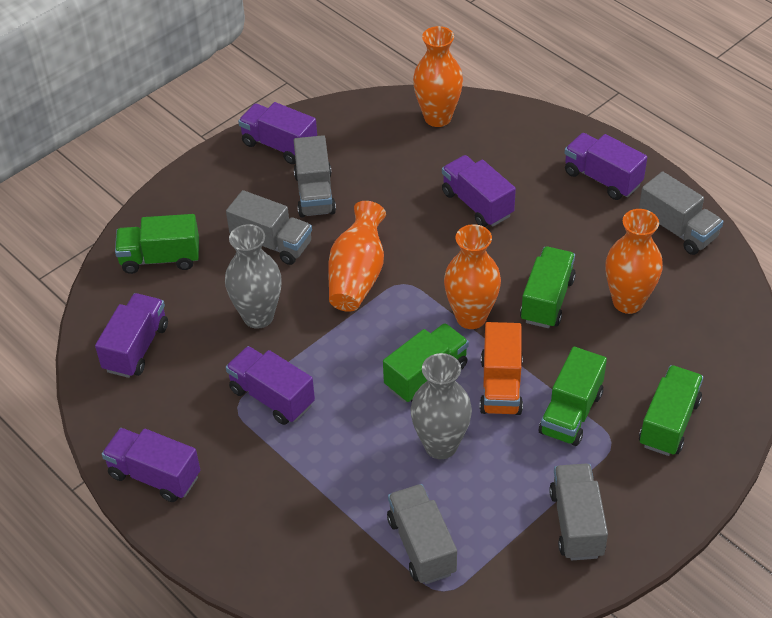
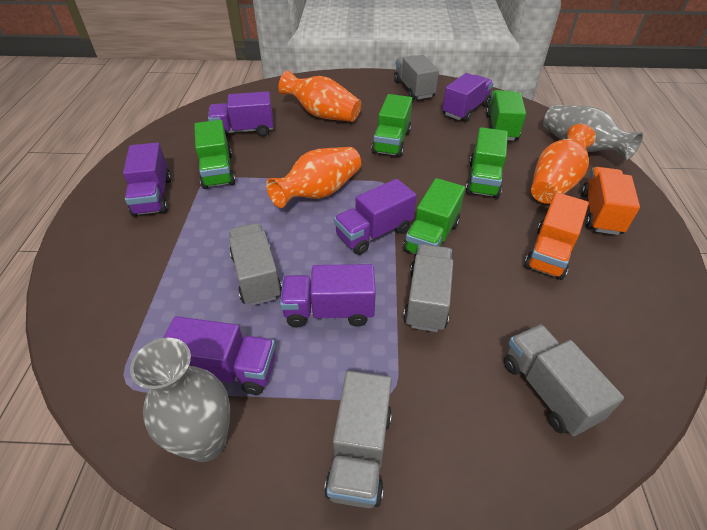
orange truck: [480,322,523,415] = 1 -> [524,192,589,280] [581,167,640,235] = 2
orange vase: [328,201,386,312] [413,26,463,127] [444,224,501,329] [605,209,663,314] = 4 -> [266,147,361,208] [278,70,361,122] [531,124,596,204] = 3

